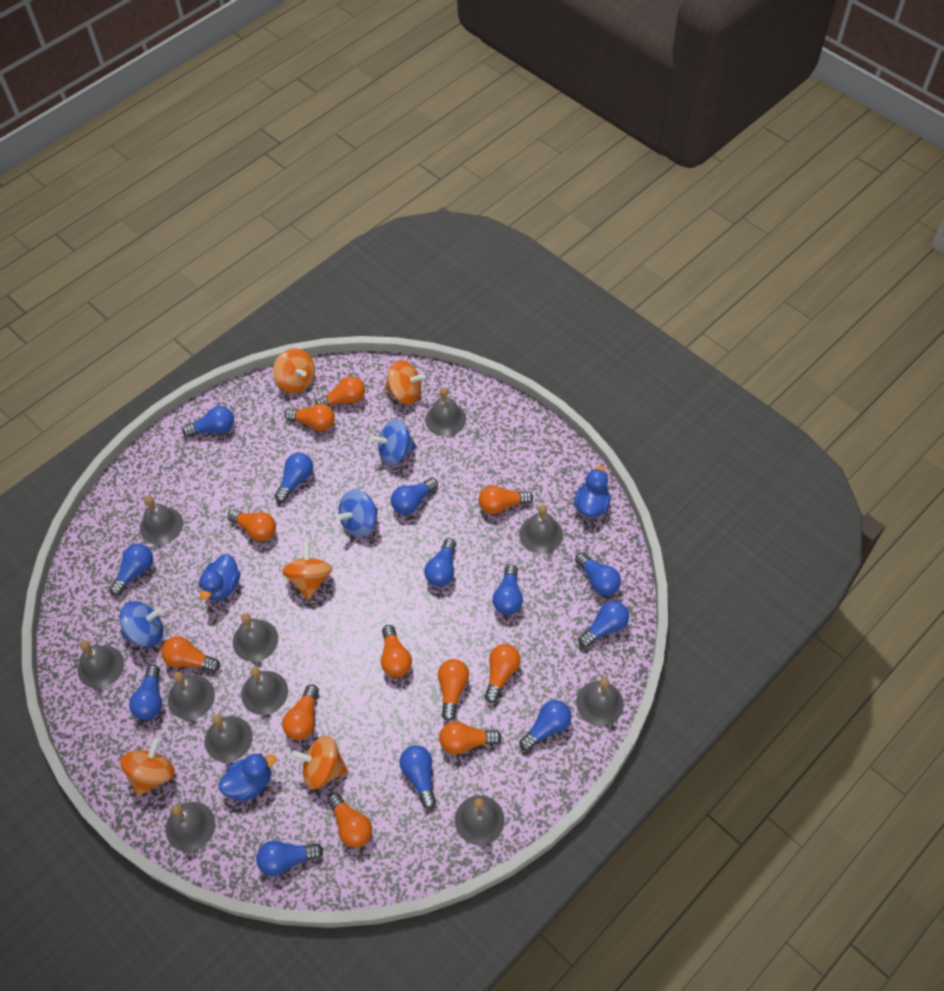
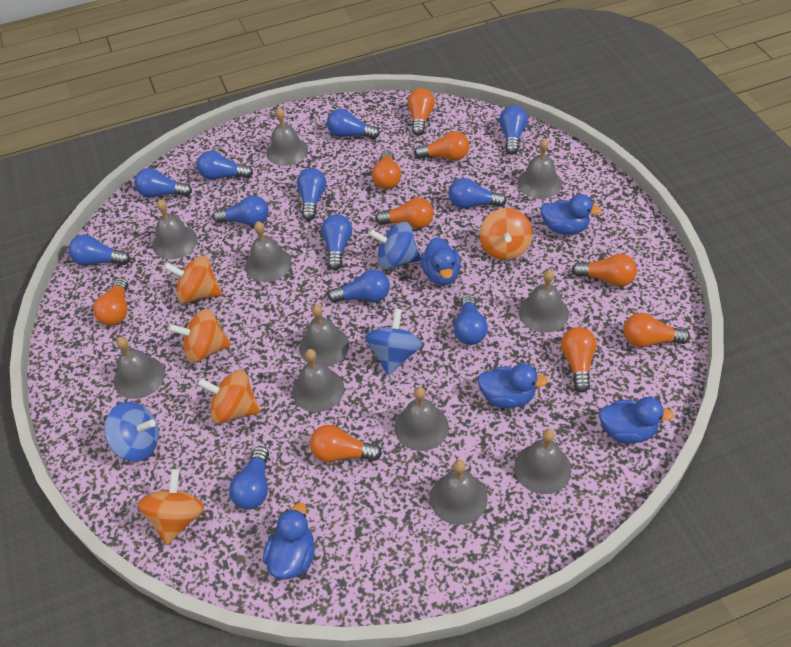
blue duck: [199,554,240,601] [218,753,276,802] [574,466,611,517] = 3 -> [263,503,315,579] [421,237,461,285] [477,363,548,408] [540,194,601,235] [599,397,674,444] = 5
orange light bulb: [161,636,220,672] [228,509,276,541] [282,684,319,740] [285,403,335,431] [315,376,365,406] [327,793,372,848] [381,625,412,677] [438,659,469,721] [439,721,502,754] [479,485,533,514] [484,644,520,703] = 11 -> [93,278,128,326] [310,425,382,462] [372,150,401,189] [375,198,434,229] [407,88,435,136] [414,131,469,161] [561,327,597,393] [572,254,637,287] [623,313,690,347] = 9

